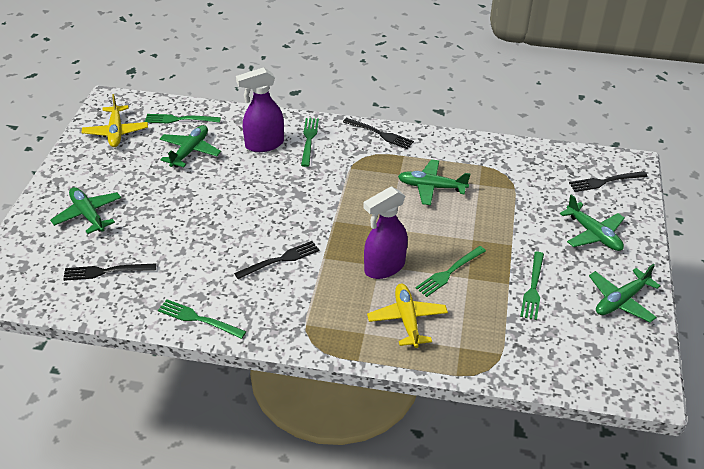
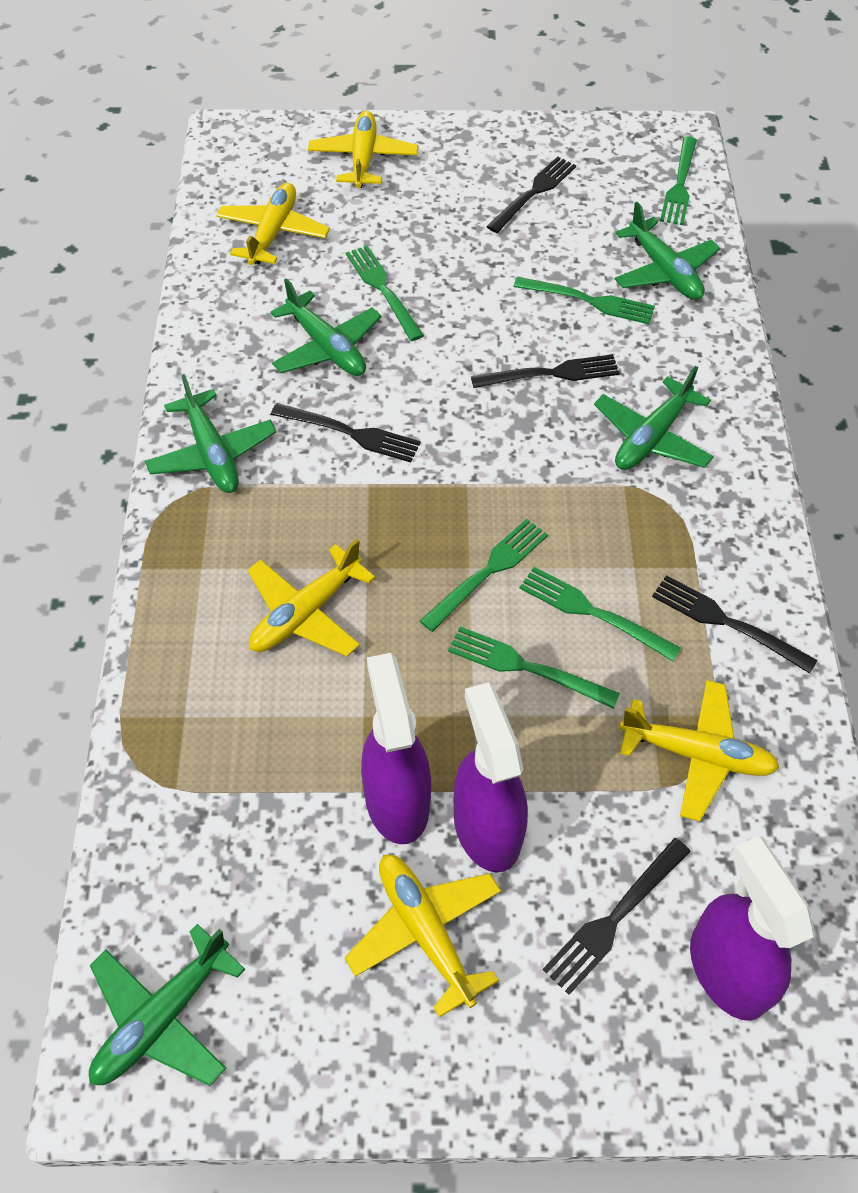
black fork: [63,264,156,281] [234,241,319,279] [343,118,414,149] [569,171,648,192] = 4 -> [271,403,421,463] [471,354,620,388] [486,156,576,233] [543,838,691,995] [652,575,818,674] = 5
green fork: [145,114,221,124] [158,299,247,339] [301,118,319,167] [415,246,486,297] [520,252,544,320] = 5 -> [346,246,424,341] [420,519,548,632] [448,627,620,709] [513,277,655,324] [519,567,681,661] [660,136,697,225] = 6
purple spray bottle: [236,67,284,152] [363,186,408,279] = 2 -> [361,653,431,844] [454,682,528,873] [690,836,814,1021] = 3
yellow plane: [82,94,148,147] [367,284,448,348] = 2 -> [216,183,330,265] [248,539,375,657] [308,111,418,188] [345,855,501,1018] [619,680,780,822] = 5

